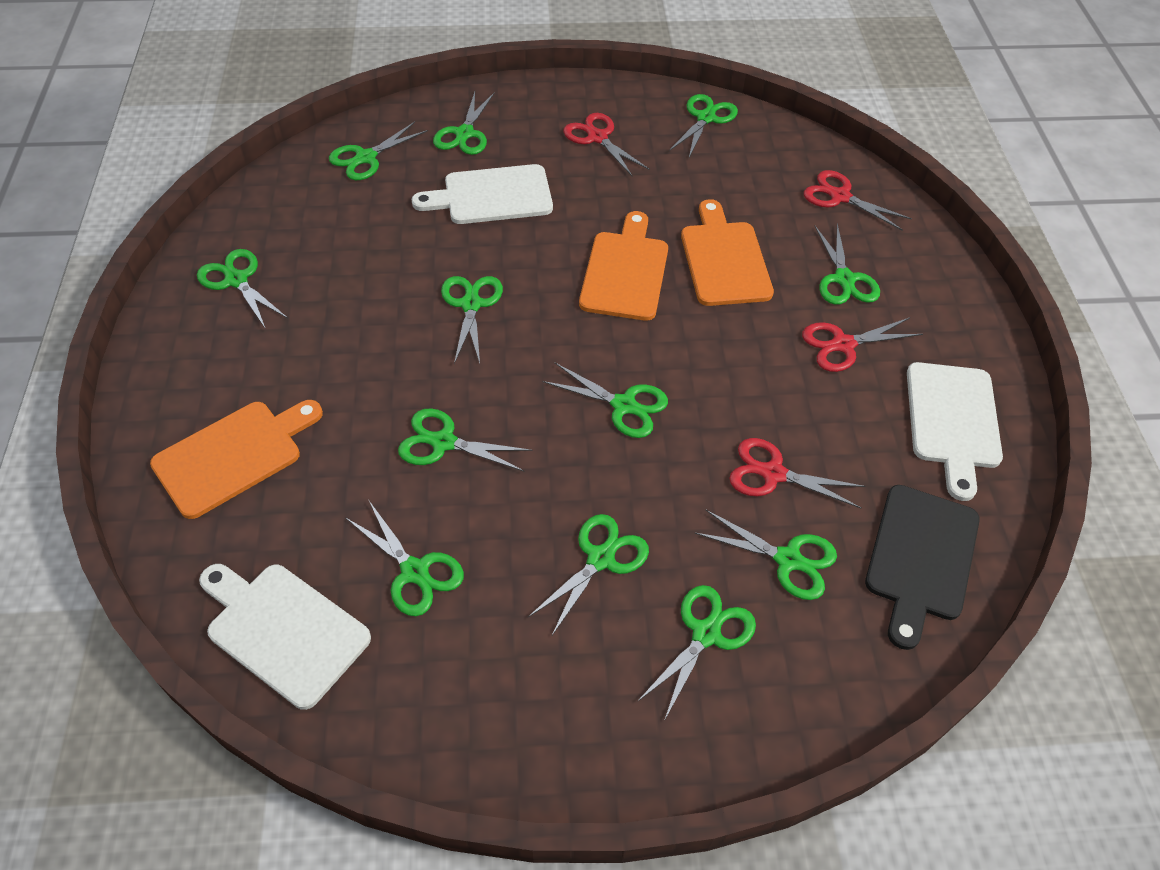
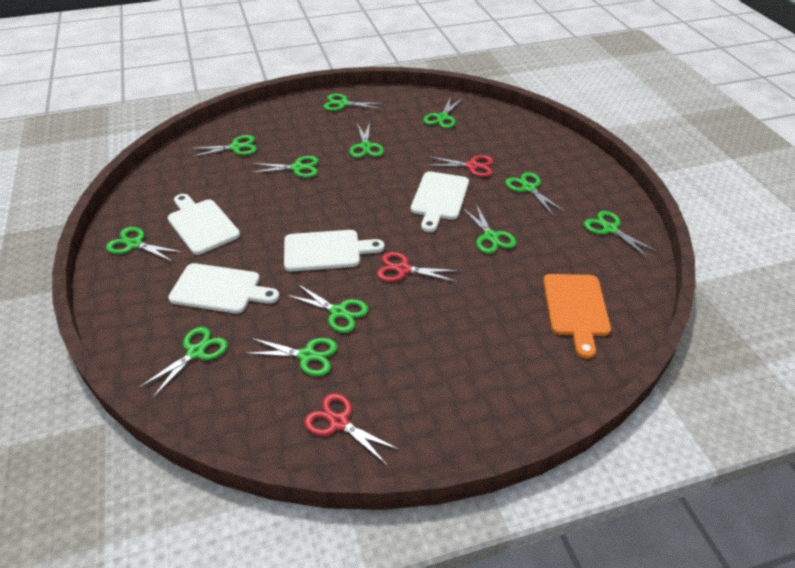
black cutting board: [865,485,980,650] = 1 -> none = 0
orange cutting board: [150,400,323,519] [579,211,668,321] [681,199,774,306] = 3 -> [543,274,611,359] = 1
red scissors: [563,113,649,177] [729,438,866,509] [802,317,923,372] [804,170,912,231] = 4 -> [304,393,400,465] [377,252,459,282] [426,155,494,177] = 3
white cutting board: [199,564,371,710] [412,164,553,224] [907,362,1003,501] = 3 -> [167,194,240,255] [168,263,279,313] [284,230,384,271] [411,171,469,232] = 4

